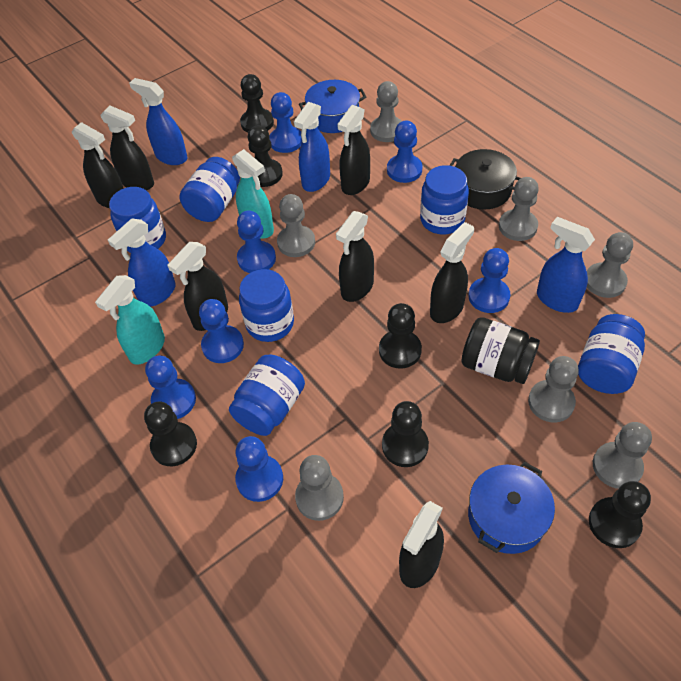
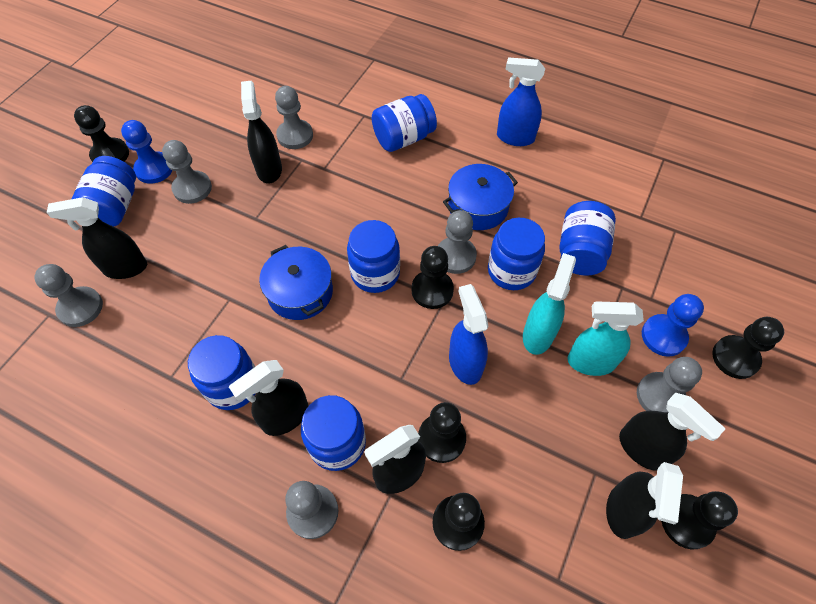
black jar: [461,317,540,384] = 1 -> none = 0
black pot: [449,149,521,210] = 1 -> none = 0
black spray bottle: [72,122,124,208] [100,106,154,191] [167,242,228,331] [336,211,374,302] [337,105,370,195] [399,501,444,588] [430,222,474,323] = 7 -> [47,197,147,279] [229,360,308,436] [241,81,282,183] [364,425,426,494] [606,462,683,539] [619,392,725,471] = 6
blue jar: [109,187,166,253] [179,157,240,222] [229,354,305,436] [239,269,294,342] [420,165,469,235] [578,314,645,394] = 6 -> [71,156,136,227] [188,335,256,410] [301,395,366,471] [347,220,400,293] [372,94,437,152] [488,218,545,290] [560,201,616,276] = 7
blue pawn: [145,355,196,419] [199,299,244,363] [235,436,283,502] [237,210,276,273] [269,92,302,153] [387,121,423,183] [468,248,511,313] = 7 -> [121,120,172,184] [642,294,704,357] = 2
blue spray bottle: [108,218,176,307] [129,78,188,165] [294,102,330,192] [537,217,595,313] = 4 -> [449,284,489,385] [497,57,545,146] = 2
grey pawn: [277,194,315,257] [295,455,344,521] [370,81,402,142] [499,177,539,241] [528,356,579,422] [587,232,633,298] [593,422,652,489] = 7 -> [34,264,103,327] [162,140,212,204] [275,86,313,149] [285,481,339,539] [438,210,477,274] [637,357,702,412] = 6

